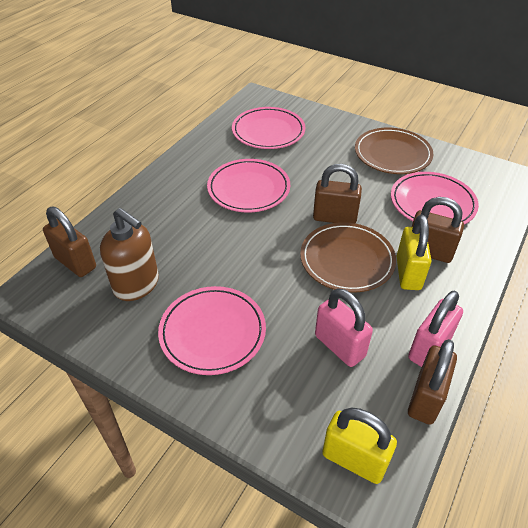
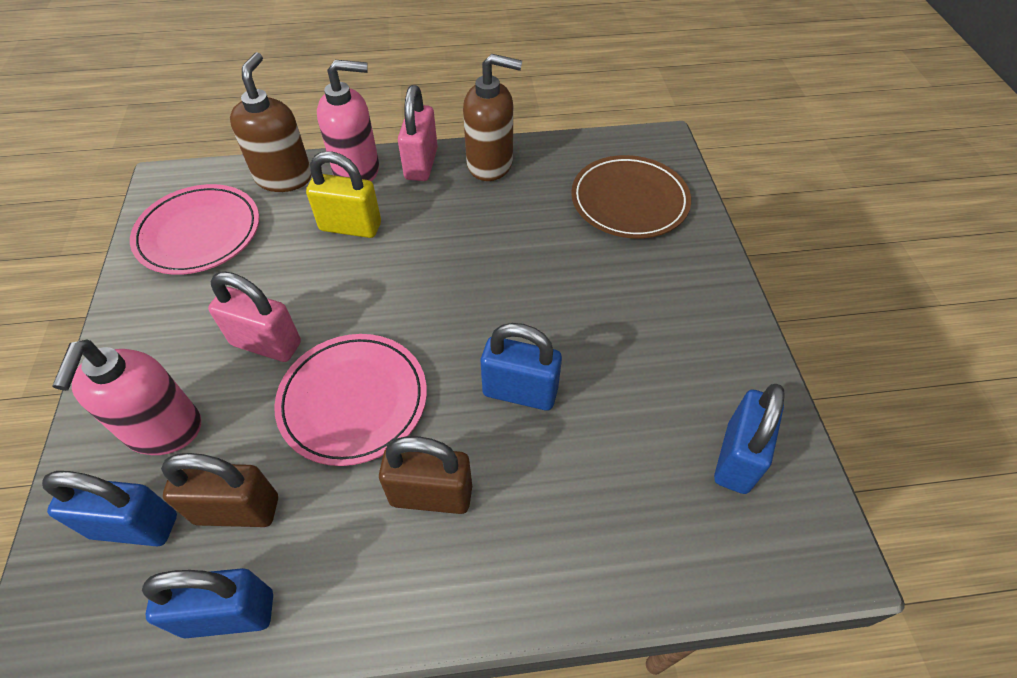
blue padlock: none = 0 -> [42,471,177,546] [142,568,273,639] [481,323,562,410] [714,384,785,494] = 4
brown padlock: [43,207,96,277] [313,164,362,224] [408,339,457,425] [412,197,464,263] = 4 -> [161,453,278,527] [379,436,472,514] = 2
brown plate: [300,222,396,292] [355,128,433,174] = 2 -> [571,155,691,239] = 1
brown soap dispenser: [100,208,159,301] = 1 -> [230,52,311,192] [463,54,522,181] = 2
pink plate: [158,286,266,375] [207,159,290,212] [232,107,305,149] [391,172,479,225] = 4 -> [130,184,259,275] [274,334,427,466] = 2
pink soap dispenser: none = 0 -> [52,339,201,455] [317,60,379,182] = 2
yellow padlock: [322,408,397,484] [397,215,431,290] = 2 -> [306,151,381,238] = 1

